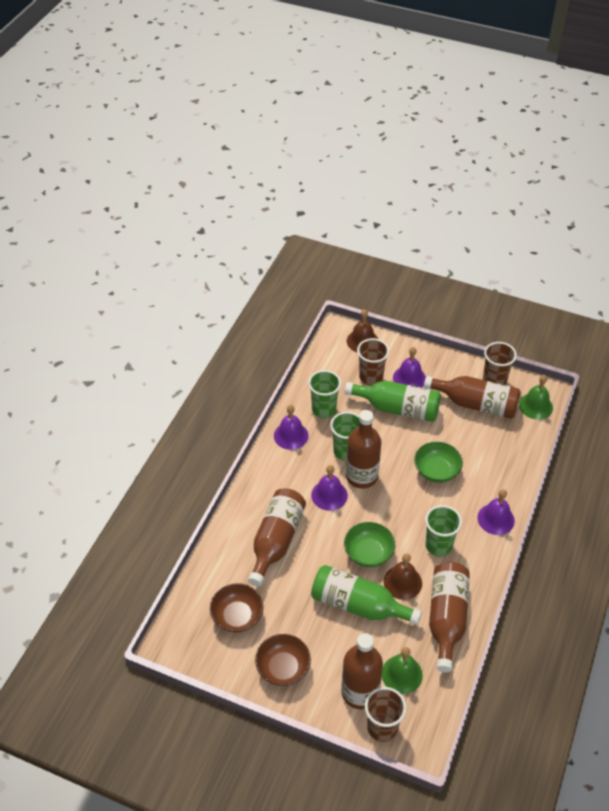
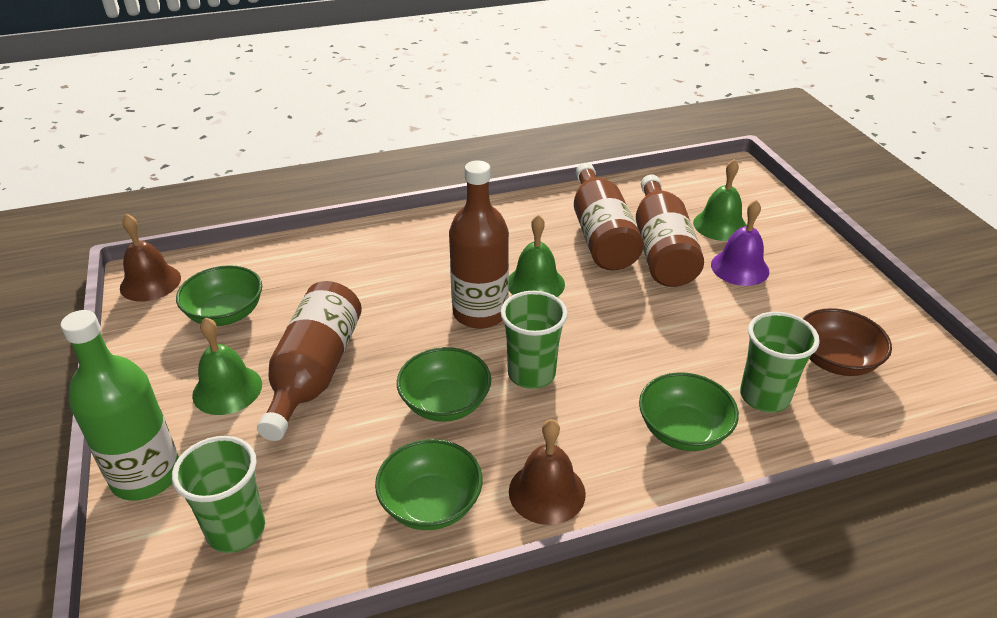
brown bottle: [248,488,306,587] [341,633,383,709] [346,410,381,489] [424,376,521,419] [429,562,470,672] = 5 -> [257,281,362,441] [449,160,509,329] [574,163,644,270] [636,174,704,287] = 4
brown bowl: [210,583,263,633] [255,634,311,686] = 2 -> [803,308,892,376] = 1
brown cup: [357,338,389,386] [365,687,407,742] [483,342,517,385] = 3 -> none = 0
green bell: [382,647,423,694] [519,375,553,419] = 2 -> [192,317,262,415] [509,215,565,297] [693,159,747,241] = 3
green bottle: [311,565,422,625] [345,381,441,422] = 2 -> [61,310,179,501] = 1
green bowl: [344,522,395,567] [414,442,463,483] = 2 -> [176,265,262,326] [375,439,483,530] [397,347,491,422] [639,372,739,451] = 4
purple bell: [274,405,309,450] [311,465,348,511] [393,347,426,388] [478,489,515,535] = 4 -> [711,200,769,286] = 1

